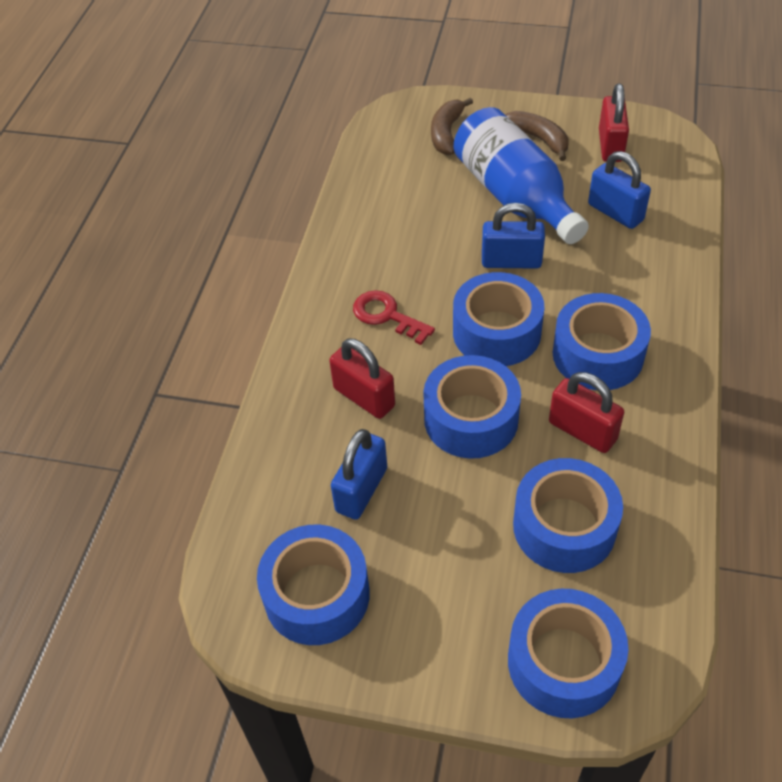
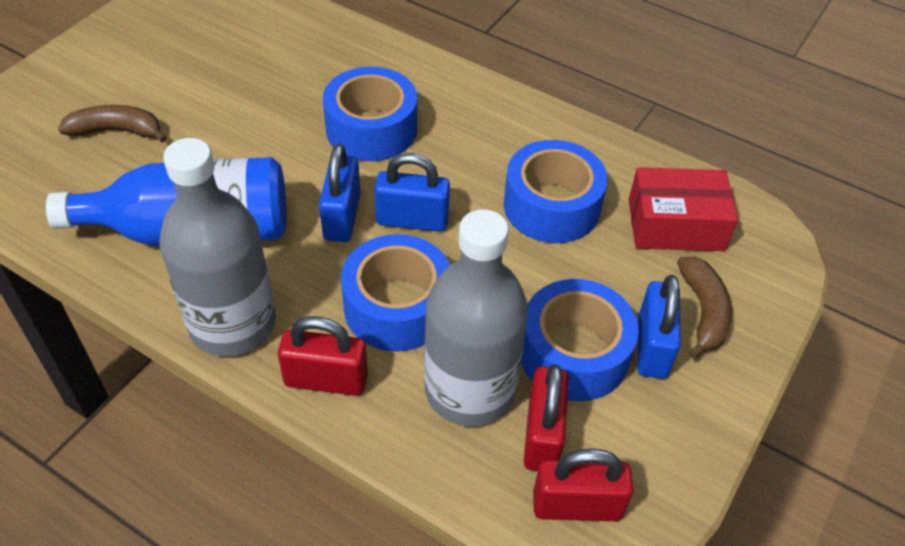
blue tape: [257,524,370,645] [423,355,521,459] [453,272,544,366] [508,589,628,718] [513,458,623,573] [553,293,651,390] = 6 -> [323,67,417,161] [341,234,450,351] [504,140,608,243] [521,279,639,401] = 4
grey bottle: none = 0 -> [159,138,276,356] [424,209,528,426] = 2
red box: none = 0 -> [629,167,738,251] = 1
red key: [353,290,435,345] = 1 -> none = 0

